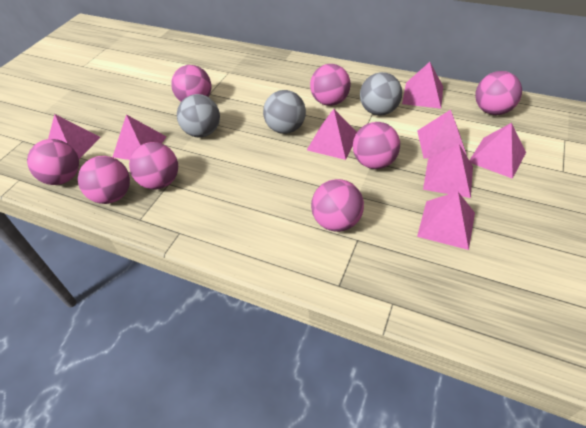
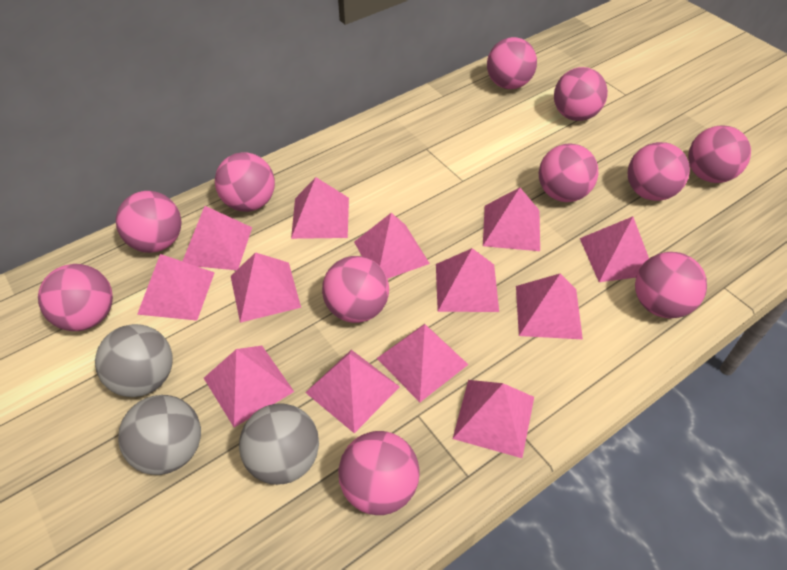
pink ball: [27,139,79,185] [78,156,130,204] [129,142,178,189] [171,65,211,102] [310,64,351,106] [311,179,364,232] [353,122,400,169] [475,71,522,115] = 8 -> [38,264,113,331] [116,191,182,253] [215,152,275,212] [322,256,389,323] [338,431,419,515] [487,37,537,89] [539,143,598,202] [554,67,608,121] [628,142,690,201] [635,252,707,318] [688,125,751,183] = 11
pink pyramid: [48,114,101,159] [113,115,167,160] [307,109,357,160] [402,62,443,109] [417,110,467,158] [417,191,475,250] [423,144,473,198] [469,123,526,179] = 8 -> [137,254,215,321] [183,206,252,270] [204,346,294,427] [231,252,301,323] [291,177,349,239] [305,350,400,433] [354,213,430,279] [377,324,468,402] [436,248,499,312] [453,380,534,458] [483,188,540,251] [516,273,583,339] [580,216,649,282] = 13

